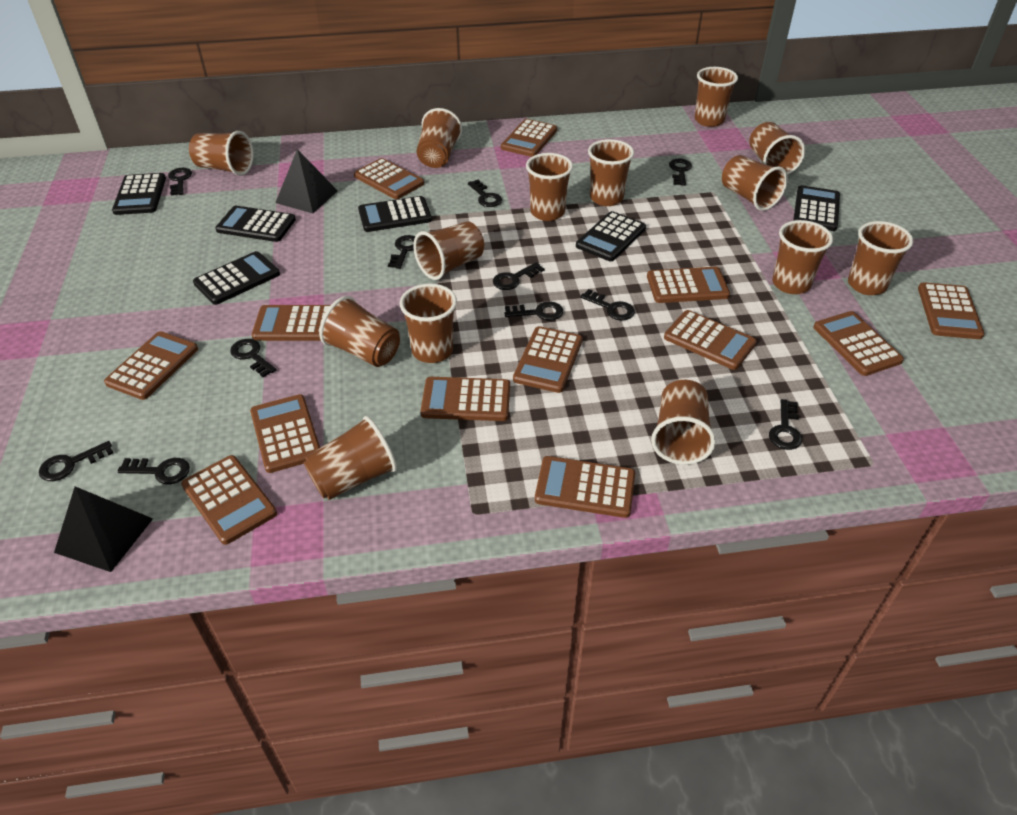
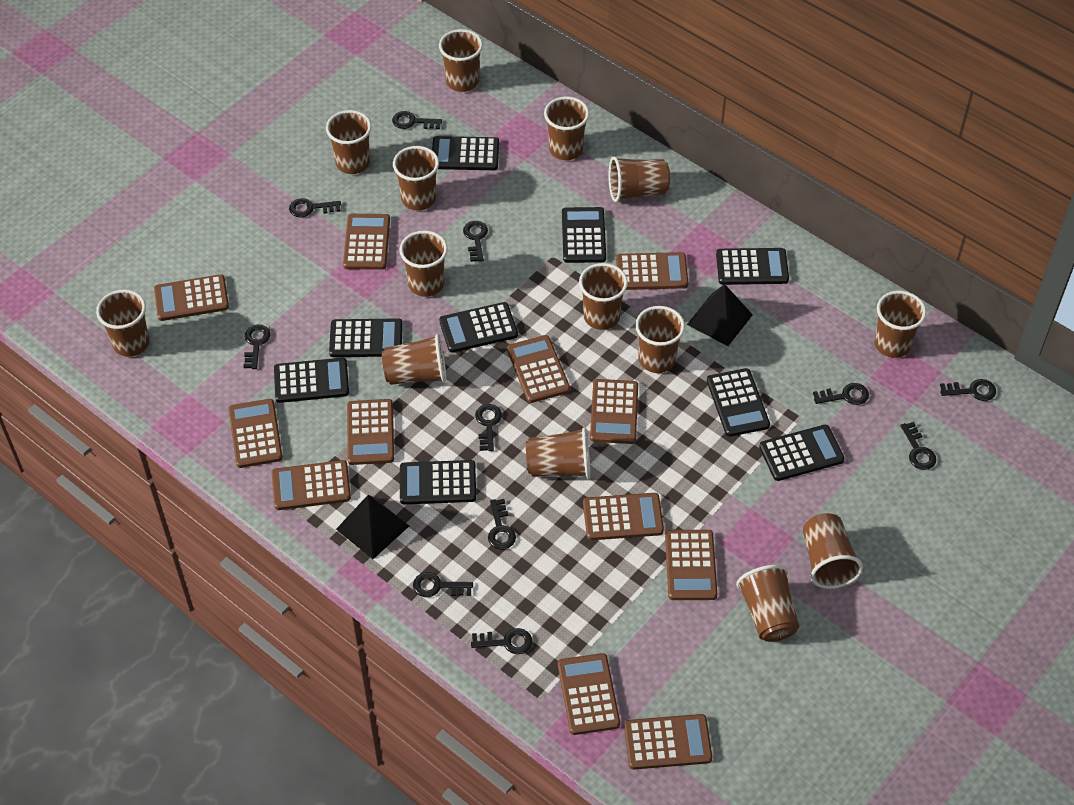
black calculator: [112,173,166,215] [193,251,280,305] [215,206,296,242] [358,196,432,232] [576,211,646,261] [793,185,840,231] = 6 -> [274,358,349,403] [329,318,403,357] [400,460,476,505] [432,136,499,170] [439,302,518,353] [562,207,606,263] [707,368,770,437] [716,248,789,285] [759,425,845,481] = 9
brown calculator: [104,331,198,400] [181,455,277,545] [250,394,320,473] [252,305,331,341] [354,158,424,199] [421,377,510,421] [501,119,557,157] [513,326,583,393] [535,456,635,518] [647,267,730,303] [664,310,757,370] [814,311,904,376] [918,282,985,339] = 13 -> [154,274,229,321] [228,399,283,468] [272,460,351,510] [343,214,390,270] [347,399,394,465] [507,335,570,403] [558,653,620,735] [583,493,664,540] [590,379,638,444] [616,252,688,290] [624,714,712,770] [665,530,717,600] = 12

